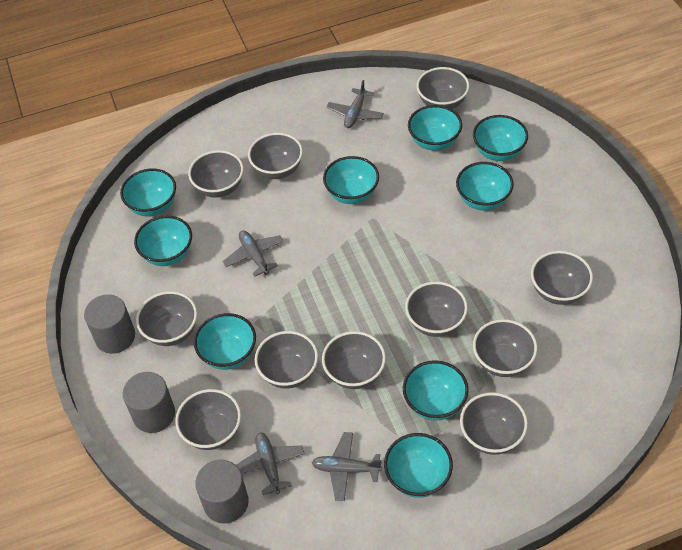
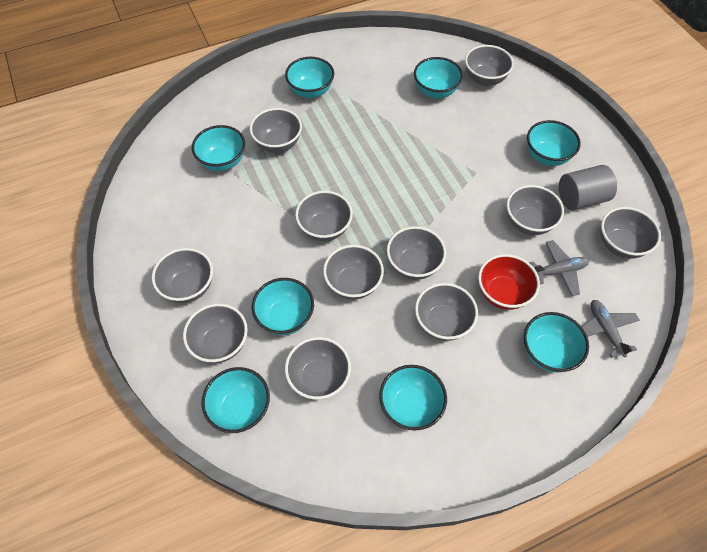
grey cylinder: [84,295,135,354] [123,372,175,433] [195,460,249,523] = 3 -> [559,165,617,210] = 1
grey plane: [223,230,284,276] [236,432,305,495] [311,432,382,501] [327,80,384,128] = 4 -> [529,240,589,296] [582,300,640,358] = 2
red bowl: none = 0 -> [478,254,540,310] = 1
turquoise bowl: [120,168,176,217] [134,216,192,266] [194,313,256,370] [323,156,379,204] [384,433,453,498] [403,360,469,421] [408,105,462,151] [456,162,514,210] [473,115,528,161] = 9 -> [192,125,245,171] [201,367,270,433] [252,278,314,335] [285,57,334,98] [379,365,447,430] [414,57,463,99] [524,312,589,373] [527,120,581,166] = 8

